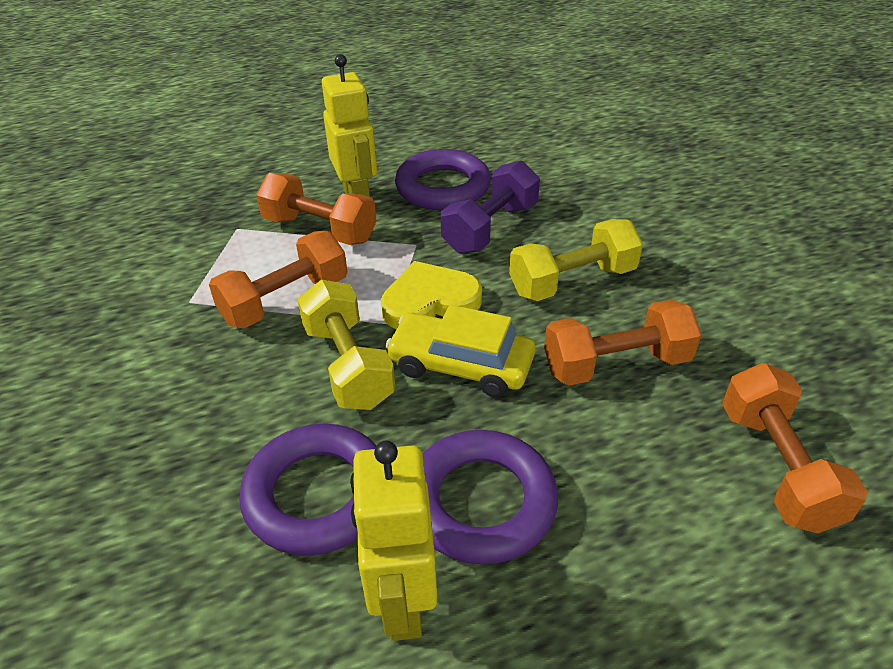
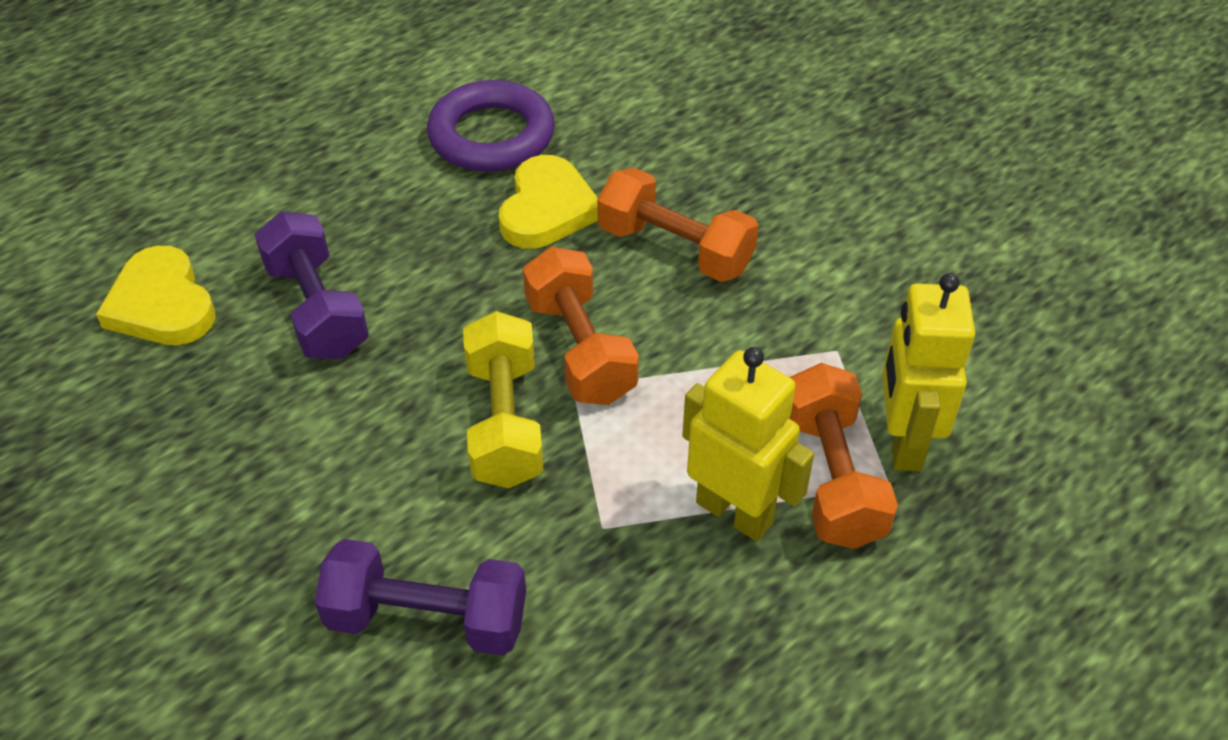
orange dumbbell: [209,231,348,328] [256,173,377,245] [544,299,702,386] [722,363,868,533] = 4 -> [523,247,639,405] [597,167,759,282] [789,363,898,549] = 3
purple dumbbell: [441,160,540,254] = 1 -> [255,211,369,360] [315,539,526,656] = 2
purple ring: [239,424,377,556] [395,149,491,210] [423,430,558,565] = 3 -> [427,80,555,172] = 1
yellow car: [385,305,535,398] = 1 -> none = 0
yellow dumbbell: [297,280,396,410] [509,219,643,301] = 2 -> [463,311,544,488] = 1
yellow heart: [381,261,482,329] = 1 -> [96,246,216,345] [499,155,598,249] = 2

